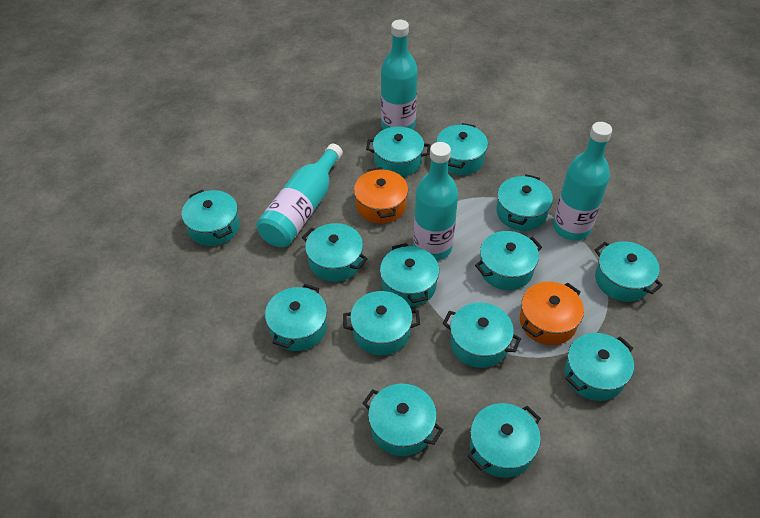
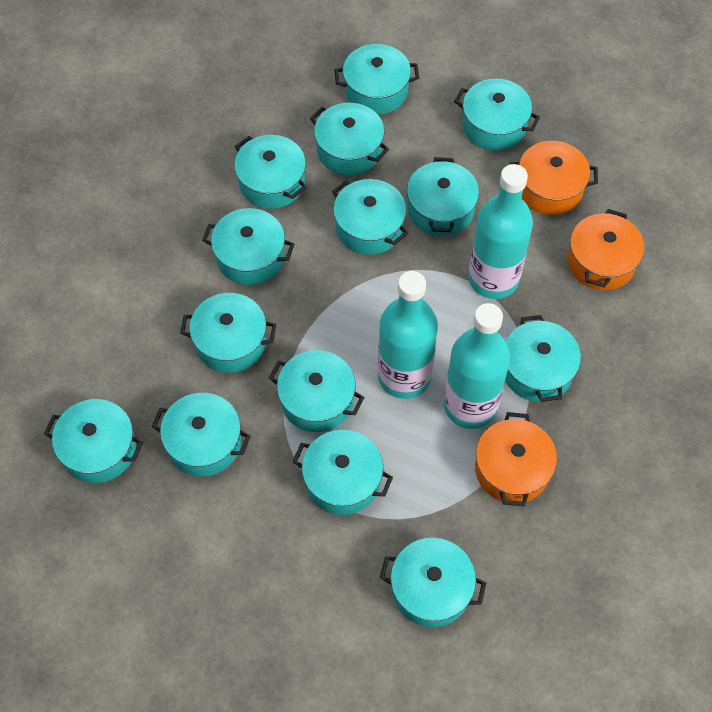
orange pot: [354,167,408,224] [520,282,584,345] = 2 -> [475,412,557,506] [510,141,598,215] [567,209,645,290] = 3
turquoise bottle: [256,144,343,247] [381,20,418,130] [413,142,458,261] [553,122,612,241] = 4 -> [378,271,438,399] [444,303,510,429] [468,164,533,299] = 3

